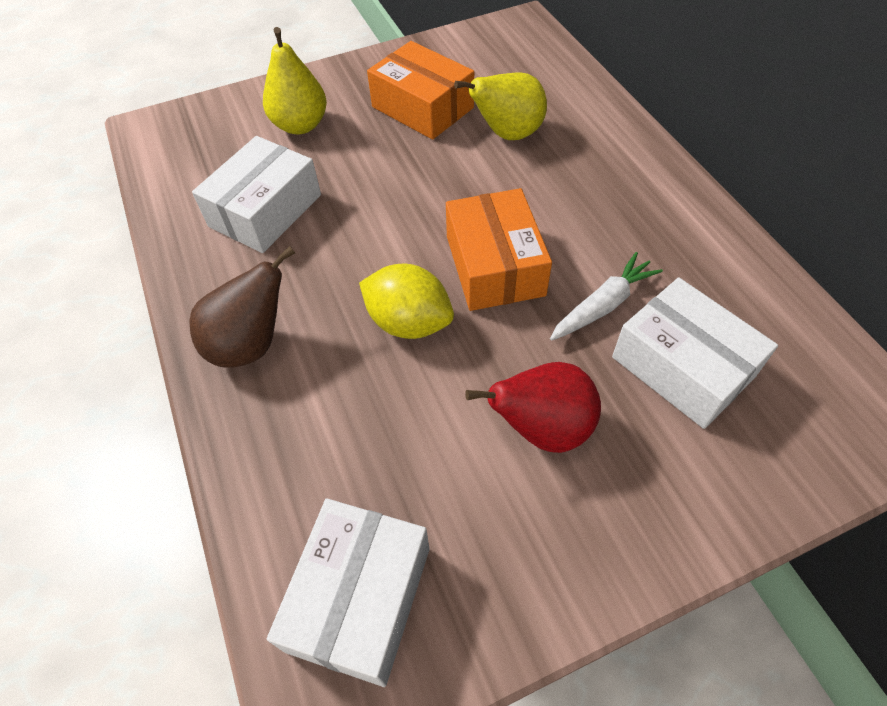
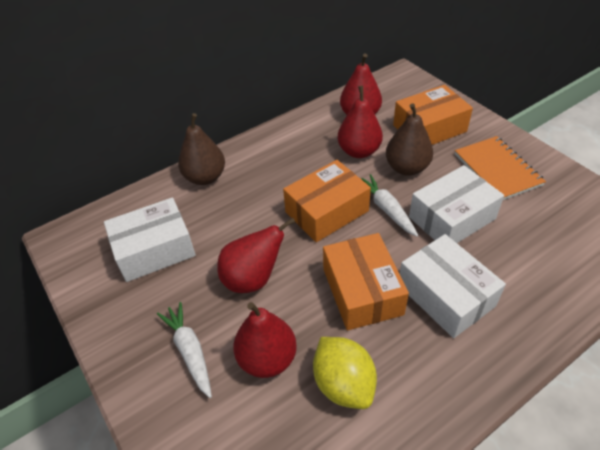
brown pear: [189,246,295,368] = 1 -> [178,113,225,185] [386,103,433,176] = 2
orange box: [367,41,474,140] [446,188,552,311] = 2 -> [283,160,371,242] [323,233,409,330] [393,85,473,145] = 3
orange notebook: none = 0 -> [455,136,546,200] = 1
red pear: [465,362,601,453] = 1 -> [217,217,295,293] [233,302,297,378] [338,86,383,158] [340,54,382,115] = 4
white carrot: [550,252,663,341] = 1 -> [157,302,212,398] [362,174,418,237] = 2
yellow pear: [263,27,327,135] [454,72,547,140] = 2 -> none = 0

